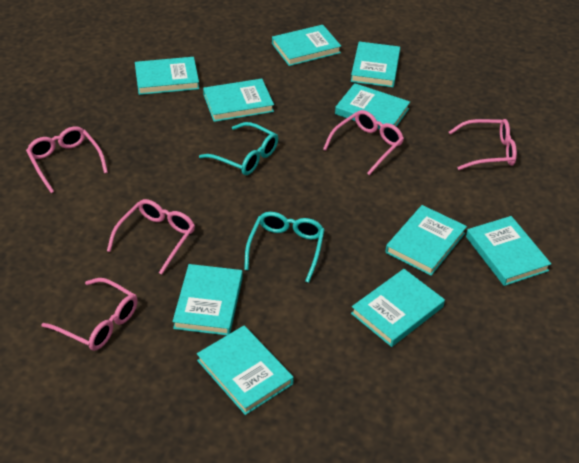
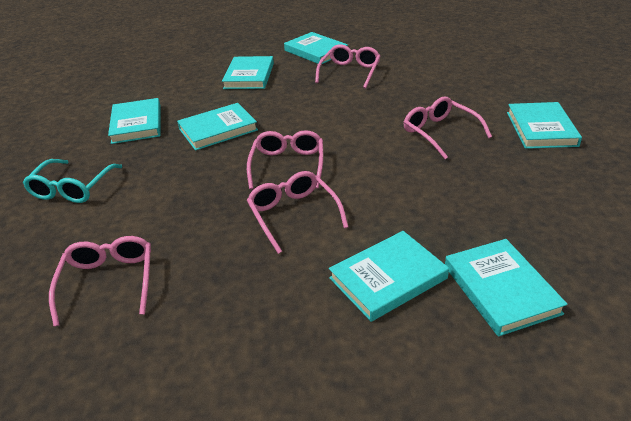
turquoise book: [135,57,199,95] [172,264,243,335] [197,326,294,415] [203,79,274,122] [272,25,341,66] [335,83,410,129] [351,41,400,87] [351,269,445,347] [385,205,467,276] [466,216,551,286] = 10 -> [108,98,161,144] [177,103,258,151] [222,56,274,89] [284,32,348,64] [329,231,449,322] [445,239,568,336] [507,102,582,149] = 7
turquoise glasses: [199,122,278,175] [244,212,325,283] = 2 -> [23,159,123,203] = 1

